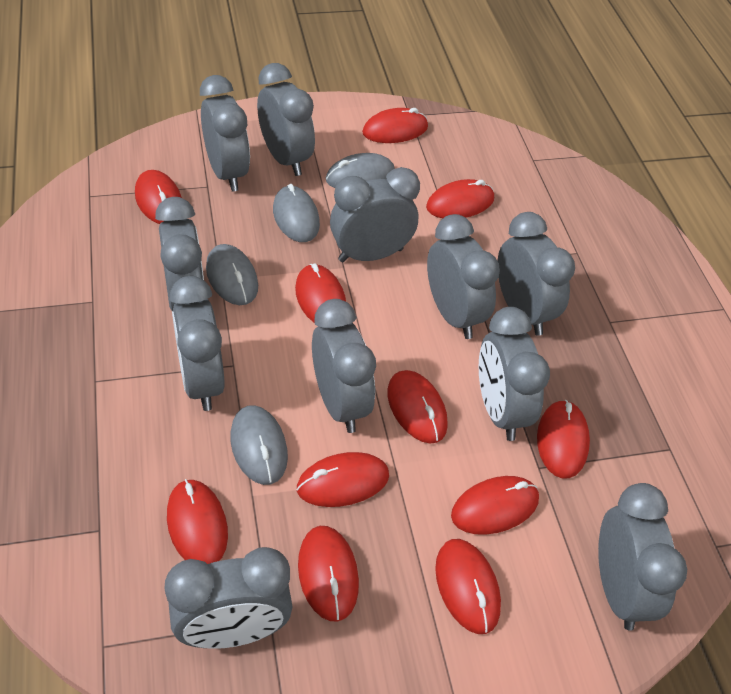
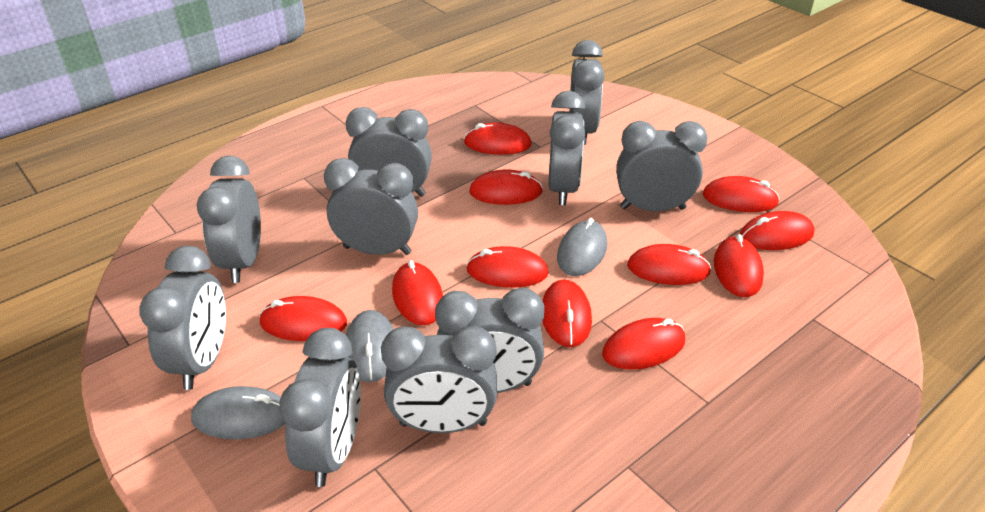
grey clock: [155,197,204,311] [165,547,293,649] [170,276,225,411] [200,75,250,192] [257,63,315,176] [312,299,376,433] [330,167,420,262] [427,214,500,339] [479,307,550,441] [498,212,575,336] [598,483,687,631] = 11 -> [139,246,226,390] [197,156,261,283] [279,328,361,487] [324,158,418,255] [346,107,432,197] [381,326,497,433] [435,288,545,393] [548,91,585,205] [570,40,605,145] [616,121,707,211] = 10
grey mouse: [206,244,258,305] [231,405,288,485] [273,184,320,242] [326,153,395,188] = 4 -> [191,386,286,439] [346,310,394,382] [557,218,607,276] = 3

